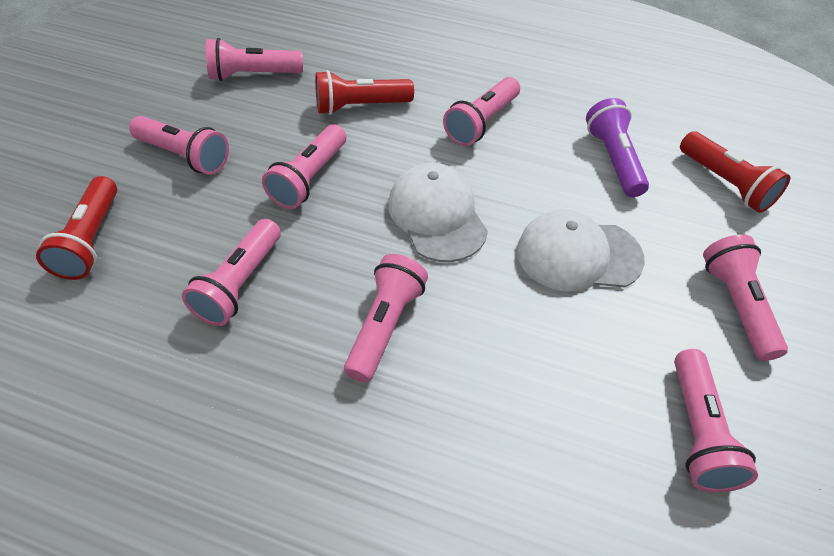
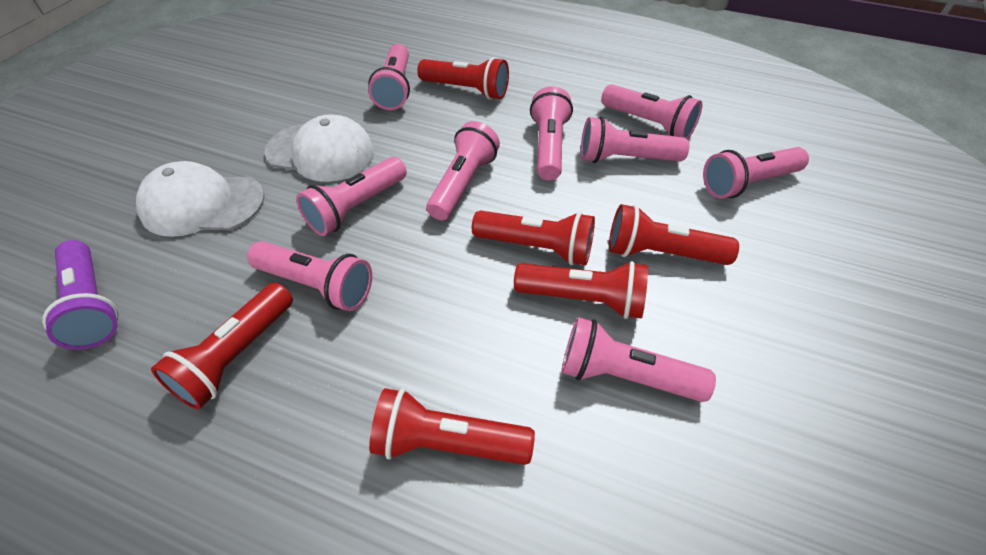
pink flashlight: [129,116,229,175] [182,219,281,326] [206,38,303,81] [262,124,346,209] [344,254,428,382] [443,77,520,146] [674,349,758,492] [703,234,788,361] = 8 -> [247,241,372,311] [296,157,407,236] [368,44,410,110] [426,121,500,220] [530,86,573,181] [562,317,716,402] [581,117,690,163] [601,84,702,139] [703,147,809,199] = 9
red flashlight: [36,176,117,280] [315,70,414,115] [680,131,790,213] = 3 -> [151,283,293,409] [369,388,535,465] [417,57,509,100] [472,210,595,266] [514,261,648,319] [609,204,739,265] = 6

